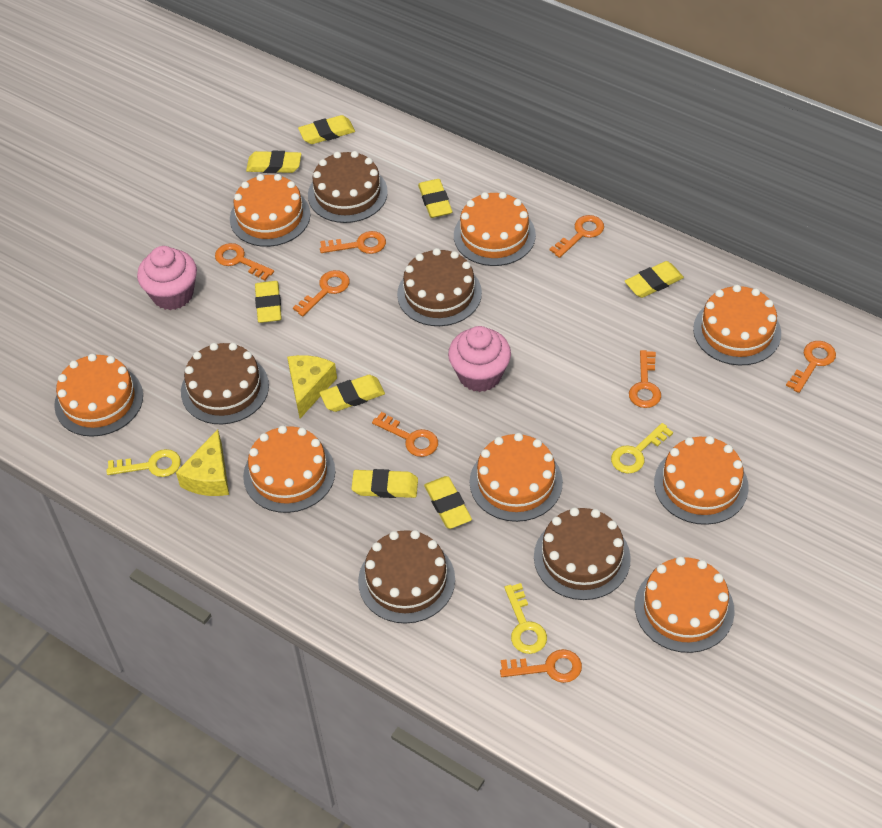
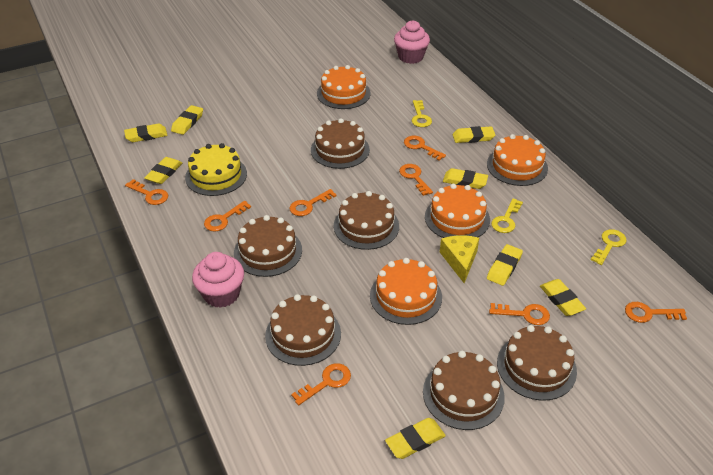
brown cake: [181,343,269,424] [308,151,388,223] [358,530,455,624] [397,248,482,326] [534,507,631,600] = 5 -> [234,215,302,277] [265,294,341,366] [311,118,370,169] [334,191,399,250] [423,351,505,430] [497,325,577,401] = 6
orange cake: [54,354,143,437] [230,174,311,247] [243,425,335,513] [454,192,536,266] [470,433,563,522] [635,556,735,653] [654,436,749,525] [693,285,781,366] = 8 -> [317,65,371,109] [370,258,442,325] [425,184,490,238] [487,134,548,186] = 4
yellow cake: none = 0 -> [185,143,247,196] = 1
yellow cheese: [176,430,229,496] [287,355,337,418] = 2 -> [440,235,479,283] = 1

